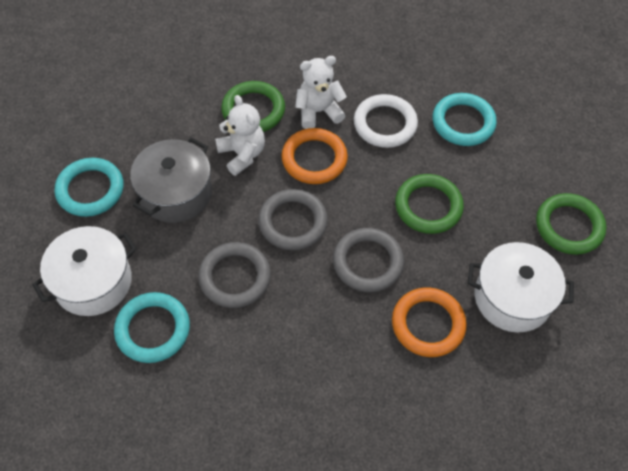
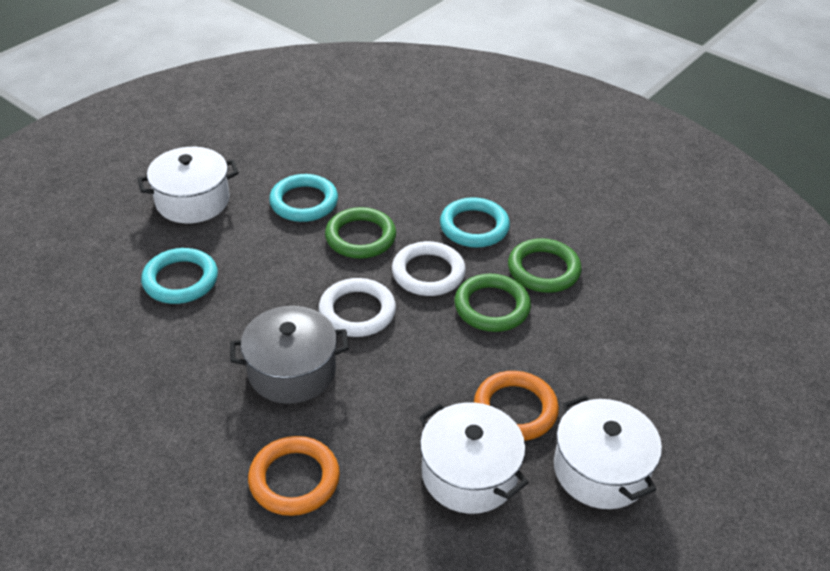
grey ring: [198,242,271,308] [258,189,328,250] [333,228,404,292] = 3 -> none = 0
white pot: [32,226,137,316] [467,242,574,332] = 2 -> [138,147,239,223] [419,402,529,514] [554,395,662,509] = 3
white ring: [354,94,418,148] = 1 -> [319,278,396,337] [392,241,466,296] = 2
white teddy bear: [215,95,265,176] [295,56,347,129] = 2 -> none = 0

